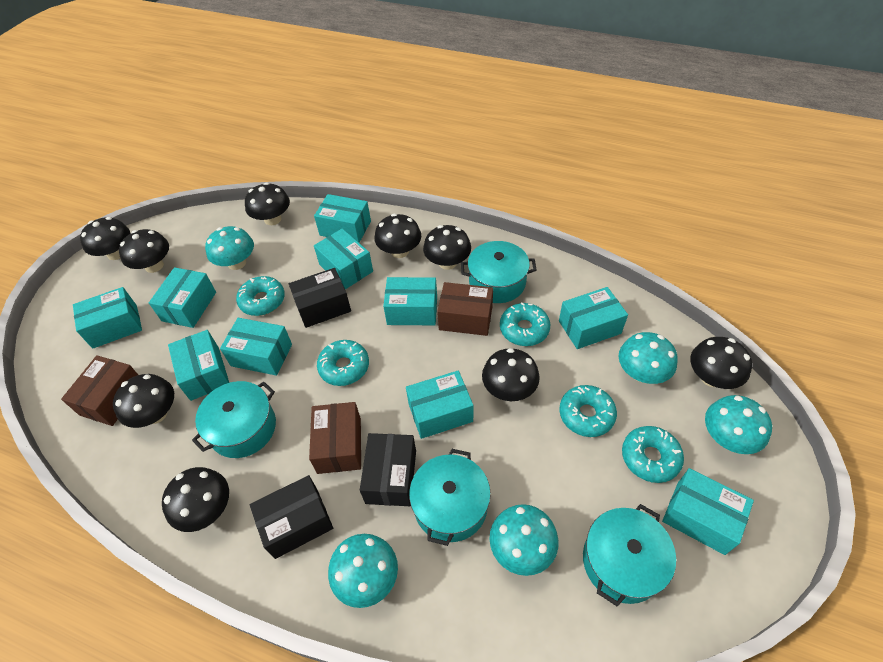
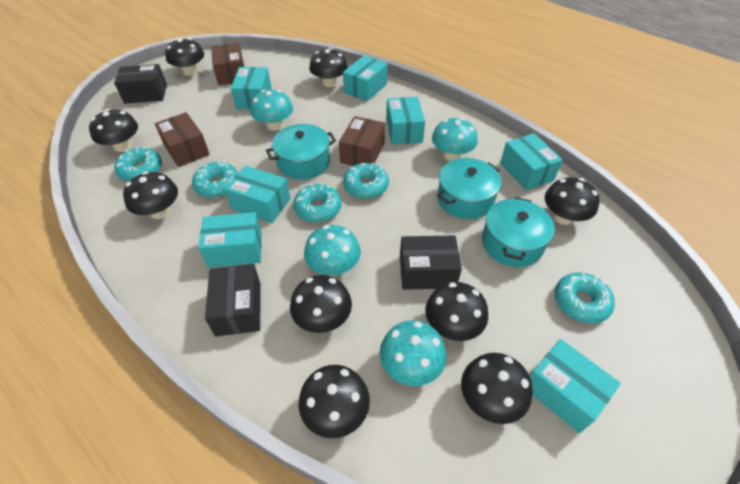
turquoise box: [73,287,142,349] [149,267,216,328] [168,330,229,401] [220,318,292,376] [314,194,371,243] [314,229,373,289] [383,277,437,325] [406,371,473,439] [559,287,628,349] [662,468,754,555] = 10 -> [198,212,262,268] [225,166,290,223] [231,67,272,110] [343,55,388,101] [386,97,425,145] [500,133,563,191] [530,339,621,433] = 7
turquoise mushroom: [205,226,254,270] [328,534,398,608] [489,504,559,576] [619,332,678,384] [705,395,772,454] = 5 -> [250,90,293,131] [304,225,361,276] [380,320,446,386] [432,118,478,161] = 4
turquoise pot: [192,381,276,458] [409,449,491,546] [461,241,537,303] [583,504,676,606] = 4 -> [266,124,336,180] [437,158,502,219] [482,197,555,267] = 3

